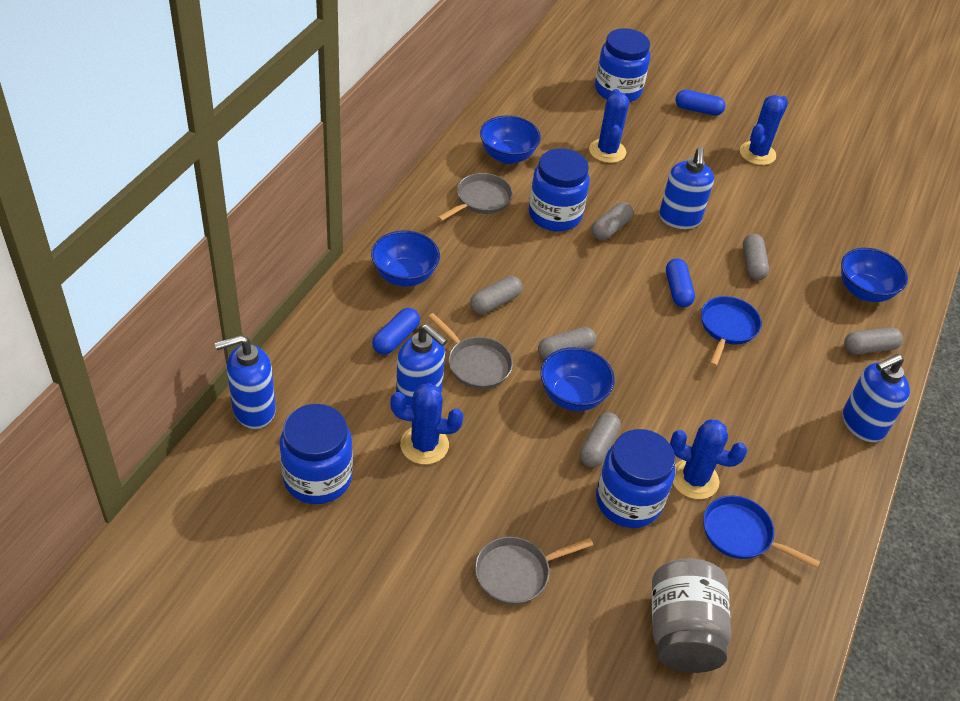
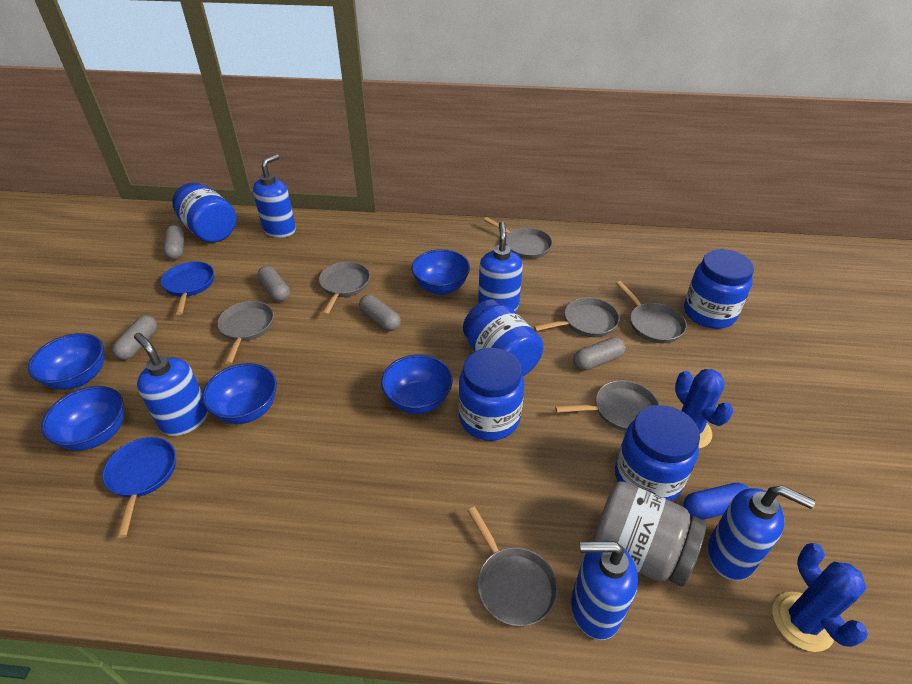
blue bowl: [371,230,440,287] [480,115,541,164] [540,347,615,411] [841,248,908,302] = 4 -> [28,333,104,390] [41,386,124,451] [202,363,277,424] [381,355,452,414] [412,249,470,295] = 5
blue cactus: [390,383,463,464] [589,89,629,163] [670,420,747,499] [740,95,788,165] = 4 -> [675,369,733,448] [772,543,868,652] = 2
blue capsule: [372,308,420,355] [666,258,695,307] [676,90,726,116] = 3 -> [683,483,749,520] = 1
blue jar: [279,404,353,504] [529,148,590,231] [595,28,650,102] [596,429,675,528] = 4 -> [172,182,237,242] [458,348,524,441] [463,299,544,376] [615,405,700,502] [684,249,754,329] = 5
blue soap dispenser: [215,335,276,429] [396,324,447,406] [659,147,714,229] [843,354,910,442] = 4 -> [134,333,208,436] [253,154,296,238] [478,222,523,311] [571,540,638,640] [707,486,815,581] = 5
grey capsule: [470,276,522,314] [538,327,596,360] [580,412,621,468] [591,202,633,240] [743,234,769,280] [844,327,903,354] = 6 -> [112,315,158,360] [163,225,184,260] [257,266,290,302] [359,295,401,331] [573,337,625,371] = 5
grey pan: [428,313,513,389] [437,173,513,221] [475,537,593,605] = 3 -> [217,301,274,364] [319,262,370,316] [467,506,558,627] [484,217,552,259] [534,297,619,337] [555,380,659,431] [616,281,687,343] = 7

